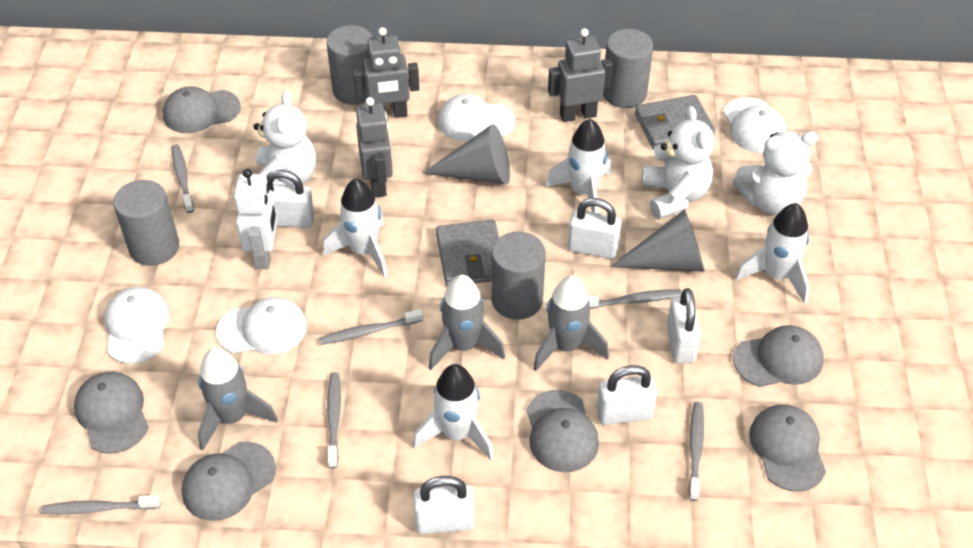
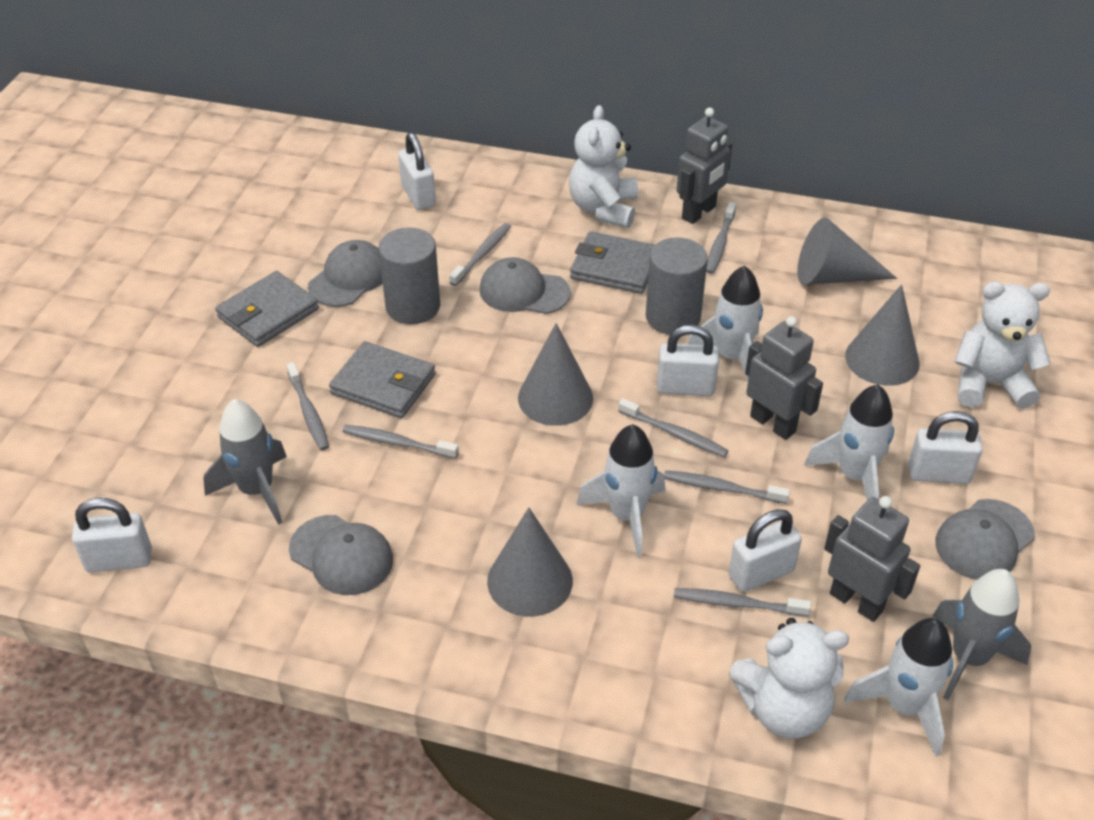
grey cap: [74,372,149,454] [163,86,241,133] [182,441,276,521] [527,390,599,472] [733,325,824,387] [749,404,826,492] = 6 -> [289,515,393,595] [308,240,383,307] [479,257,571,314] [935,499,1035,580] = 4
grey cone: [422,124,510,185] [610,209,705,272] = 2 -> [487,507,573,617] [518,323,593,426] [797,218,897,285] [845,284,920,386] = 4
grey cylinder: [113,180,179,266] [326,25,372,105] [491,232,546,320] [603,29,653,108] = 4 -> [379,227,440,324] [646,237,708,335] = 2
grey rocket: [198,348,278,451] [429,275,505,370] [533,275,609,371] = 3 -> [204,399,287,525] [933,569,1031,700] = 2
grey toothbrush: [41,495,161,514] [172,144,194,213] [319,309,423,345] [327,372,341,469] [589,289,682,309] [688,402,704,501] = 6 -> [286,362,329,451] [343,425,459,459] [449,223,511,286] [618,398,728,457] [664,470,790,504] [674,588,811,617] [706,202,736,274] = 7
grey wallet: [436,219,499,287] [635,95,716,150] = 2 -> [215,271,319,347] [329,341,436,418] [570,231,655,294] = 3
white cap: [104,287,170,363] [216,297,307,354] [438,94,515,141] [723,97,787,153] = 4 -> none = 0
white robot: [234,169,278,269] = 1 -> none = 0

